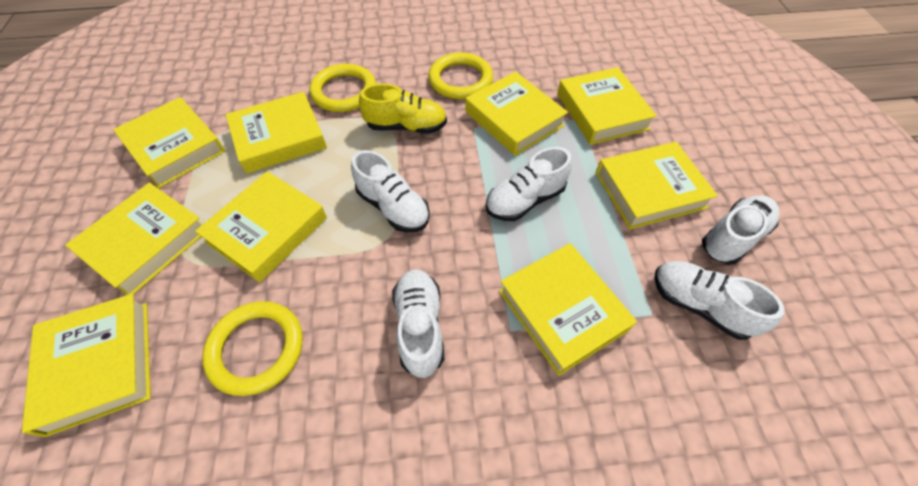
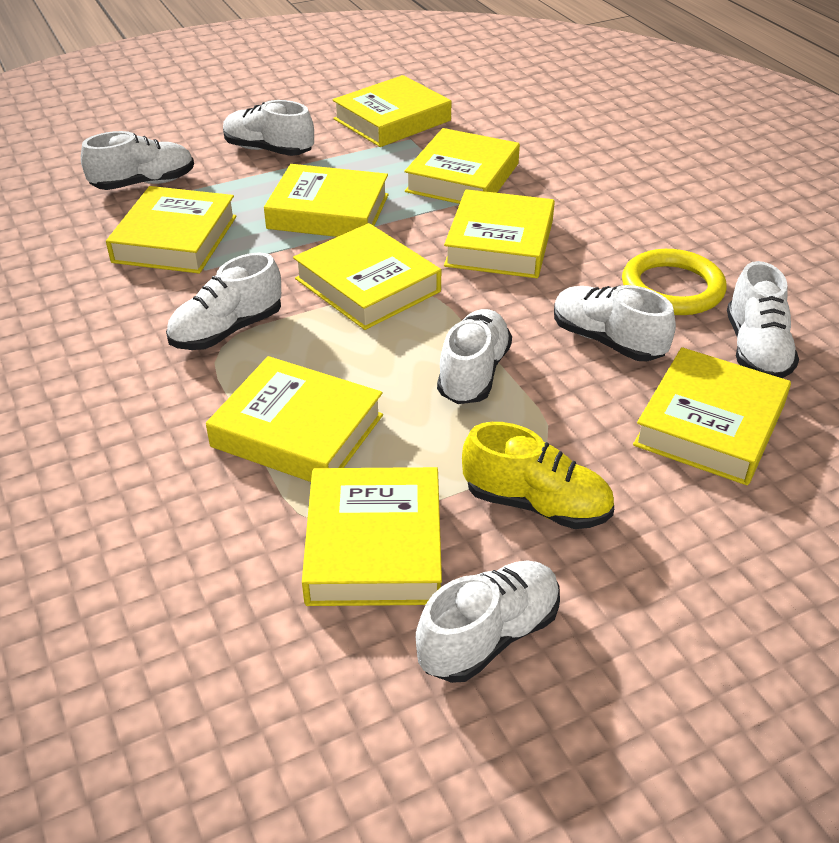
white shoe: [351,150,430,232] [392,269,444,378] [486,147,572,221] [654,261,785,340] [702,195,780,264] = 5 -> [81,131,194,190] [166,252,281,350] [223,100,314,156] [416,561,560,683] [437,309,512,404] [554,285,676,361] [727,261,799,378] = 7
yellow ring: [202,301,303,396] [309,64,376,112] [428,52,493,99] = 3 -> [622,249,727,315] = 1

